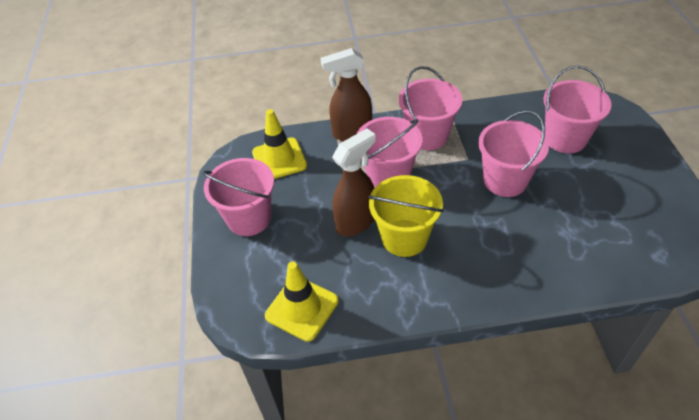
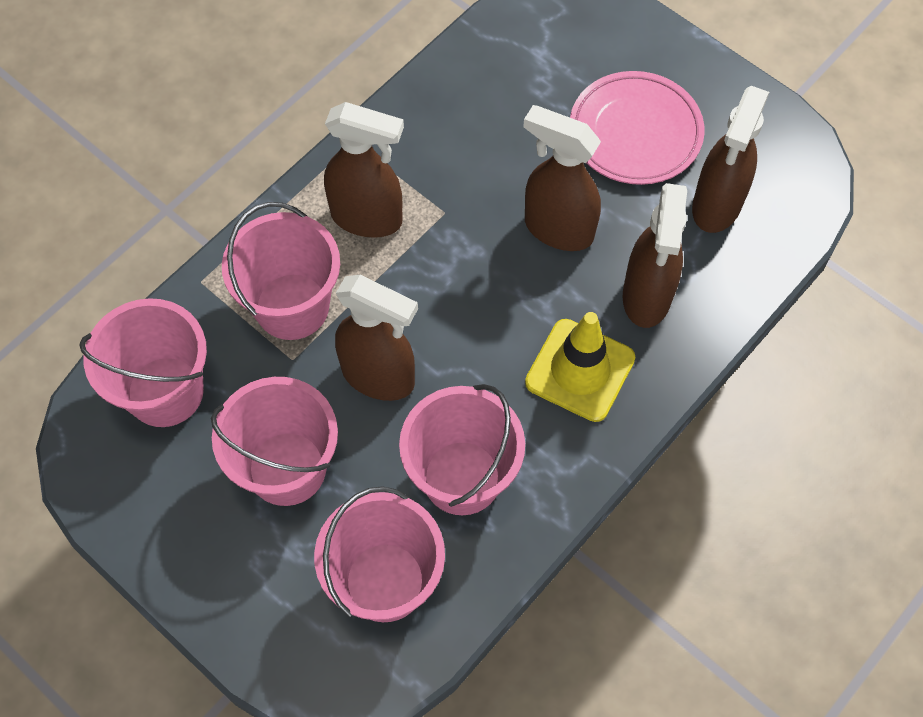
brown spray bottle: [321,48,372,141] [332,128,376,237] = 2 -> [324,102,404,238] [335,275,418,401] [523,105,601,251] [623,183,687,328] [692,86,769,233] = 5
pink plate: none = 0 -> [570,71,705,185] = 1
yellow bucket: [368,175,444,257] = 1 -> none = 0
yellow traffic cone: [252,109,307,179] [265,261,339,342] = 2 -> [525,312,636,422] = 1

